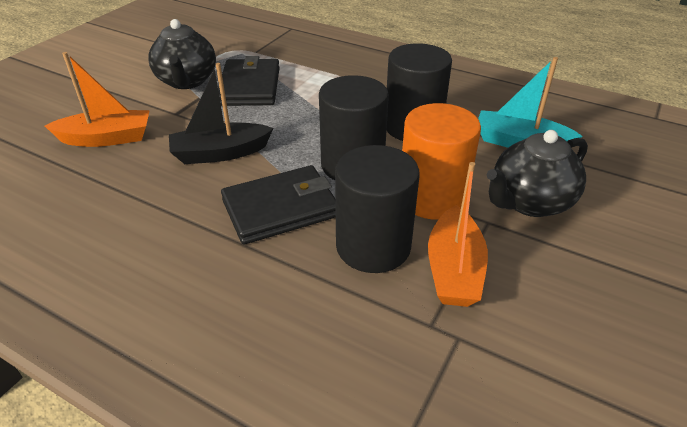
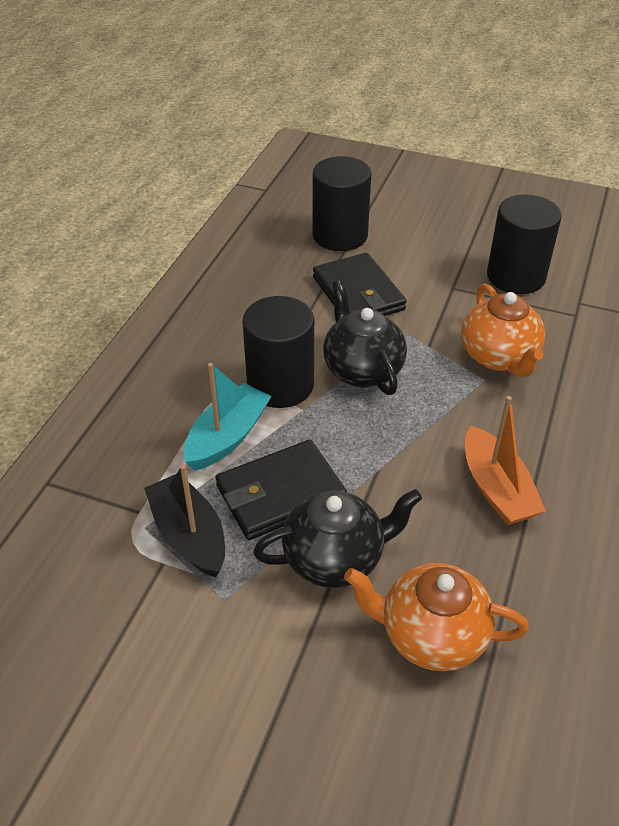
orange boat: [45,52,150,147] [428,162,488,307] = 2 -> [465,396,546,525] = 1
orange cylinder: [402,103,481,220] = 1 -> none = 0
orange teapot: none = 0 -> [344,563,529,671] [461,283,545,377] = 2

